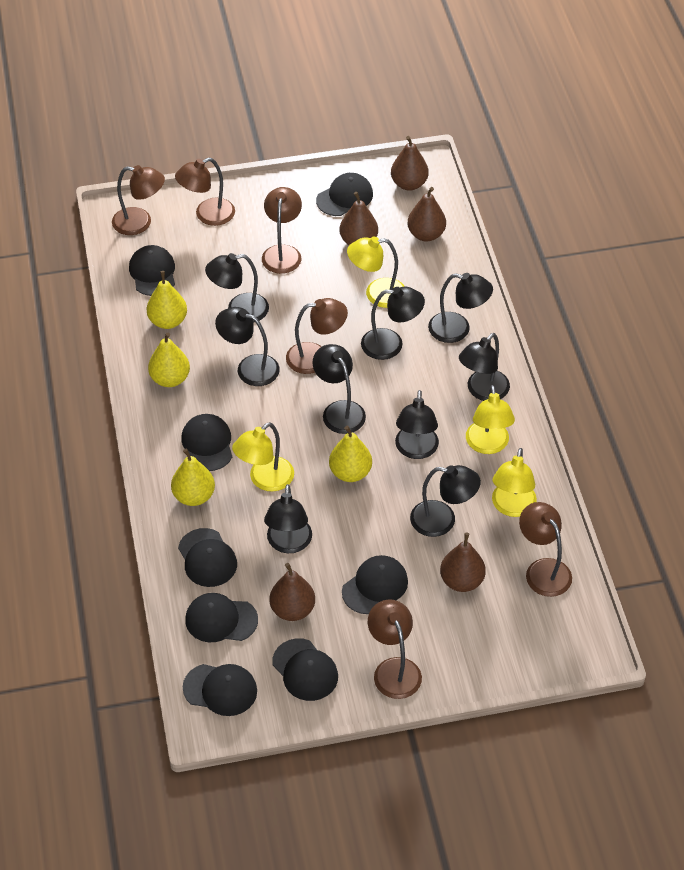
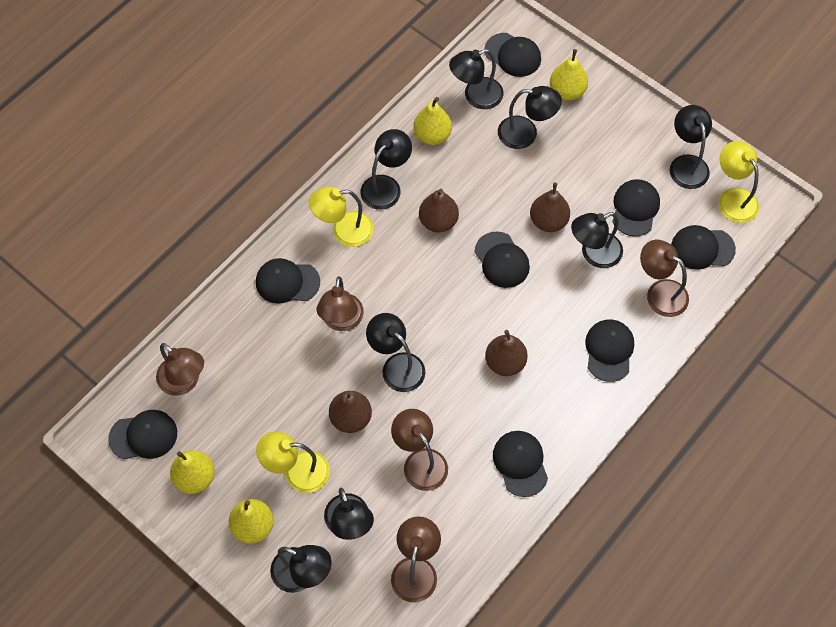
black lamp: [205,253,269,323] [215,307,280,386] [264,484,312,553] [313,344,366,434] [361,287,425,360] [395,390,439,459] [410,465,481,537] [428,273,493,343] [459,333,510,401] = 9 -> [270,545,331,593] [324,488,374,540] [360,129,412,210] [366,313,425,392] [449,49,504,109] [498,86,562,149] [571,212,623,268] [670,105,712,189] = 8
brown lamp: [112,165,165,235] [175,158,235,226] [262,187,302,274] [286,298,348,374] [368,599,422,699] [519,502,572,597] = 6 -> [156,343,204,396] [317,276,364,331] [391,409,448,491] [391,516,441,602] [640,240,689,317] = 5
brown pear: [269,563,315,621] [339,192,378,245] [391,136,429,191] [407,187,446,241] [440,533,486,592] = 5 -> [329,391,372,433] [419,189,459,232] [485,330,528,376] [530,182,570,232] = 4
yellow lamp: [232,422,294,492] [347,236,405,308] [466,385,515,454] [492,448,537,517] = 4 -> [256,432,330,493] [309,187,374,247] [719,141,759,223] = 3

